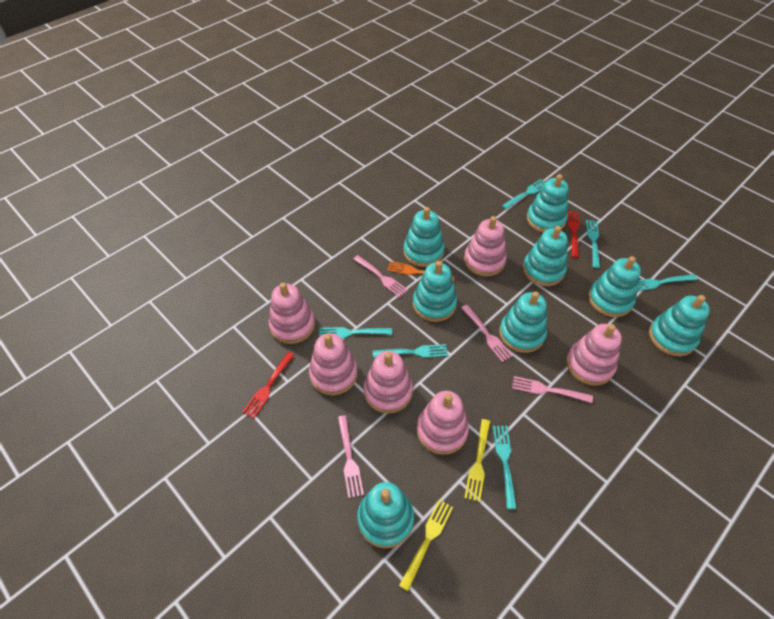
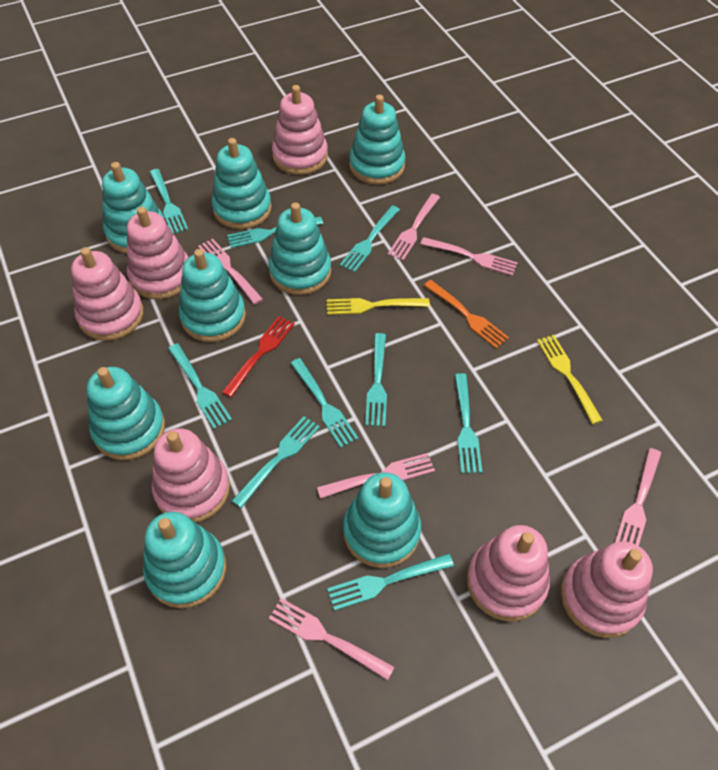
pink fork: [338,415,364,498] [353,255,408,297] [461,305,513,362] [512,376,593,403] = 4 -> [198,238,263,305] [269,598,394,680] [317,453,435,499] [388,194,440,261] [421,237,518,276] [615,448,661,546] = 6
red fork: [242,352,294,418] [567,211,579,258] = 2 -> [222,316,295,397] = 1
turquoise fork: [319,327,392,339] [373,344,448,358] [493,426,517,509] [502,179,546,209] [586,220,600,268] [637,274,698,291] = 6 -> [150,169,188,234] [168,343,232,429] [227,216,323,248] [232,416,320,508] [290,358,359,448] [327,553,454,611] [340,205,400,272] [365,333,387,427] [455,373,482,473] = 9

